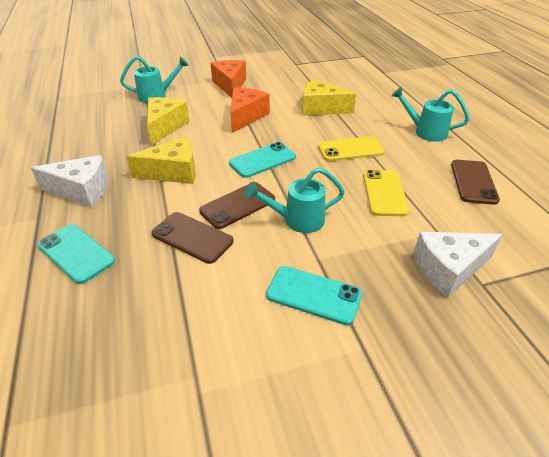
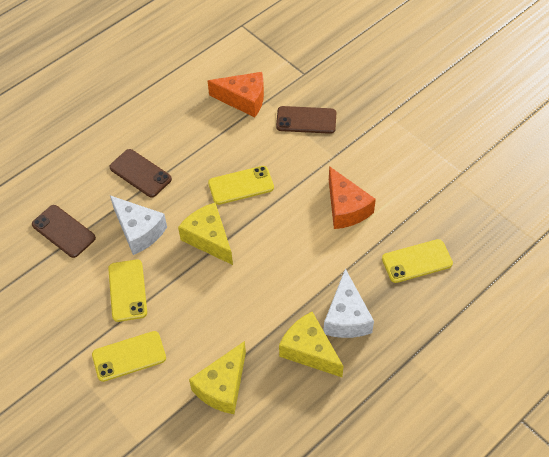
turquoise phone: [37,224,115,284] [229,142,296,178] [266,266,362,325] = 3 -> none = 0
turquoise watering can: [120,56,189,103] [244,167,345,233] [391,87,470,142] = 3 -> none = 0
yellow phone: [318,136,385,161] [363,170,409,216] = 2 -> [92,331,166,382] [108,259,147,322] [208,166,274,205] [382,239,453,283] = 4

